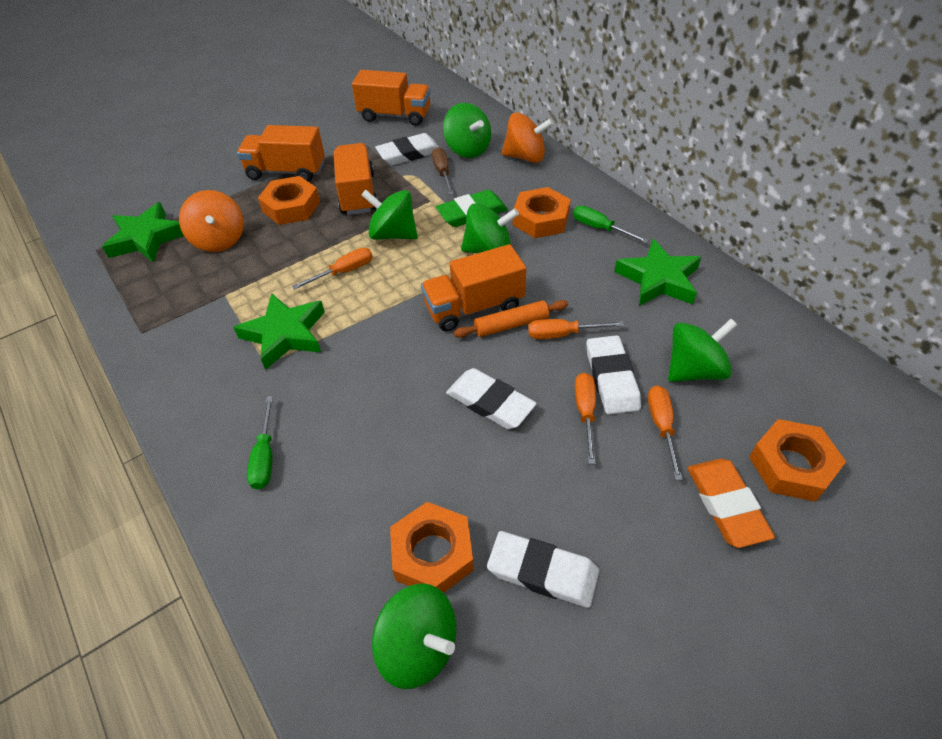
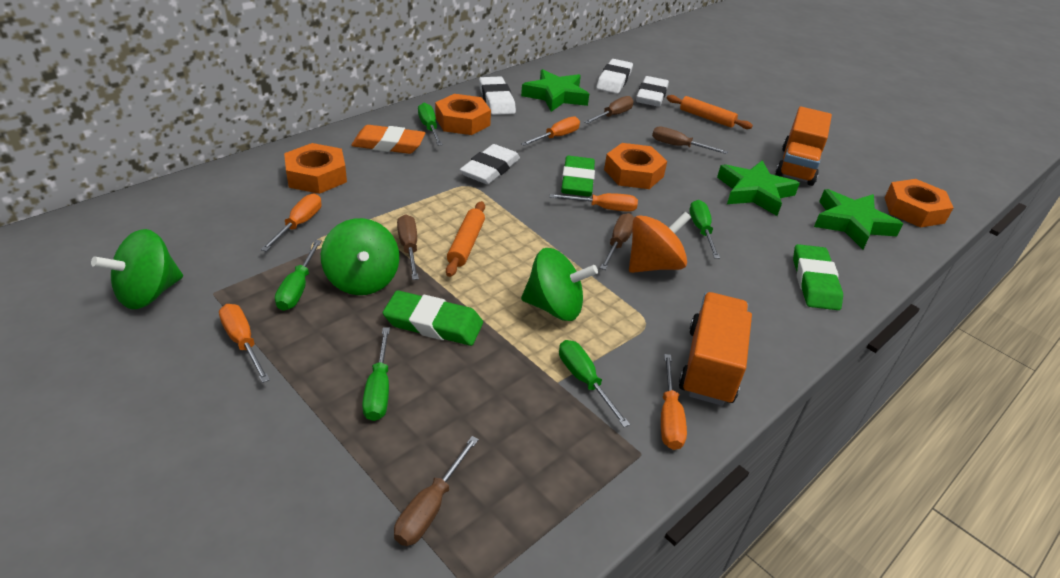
brown screwdriver: [432,147,454,195] = 1 -> [394,436,479,546] [397,214,419,280] [584,96,634,124] [600,213,635,270] [652,126,728,154] = 5
green eraser: [436,190,508,227] = 1 -> [383,290,483,346] [561,156,595,197] [793,244,843,310] = 3
green screwdriver: [247,396,273,489] [573,206,649,243] = 2 -> [275,240,322,311] [362,327,390,421] [418,103,443,145] [559,340,630,427] [690,200,720,259] = 5
green spinning top: [361,189,418,240] [372,583,456,689] [443,103,491,158] [461,203,519,253] [668,319,737,382] = 5 -> [91,229,183,309] [321,218,399,295] [521,248,598,321] = 3
orange rolling pin: [453,300,568,338] = 1 -> [446,201,485,277] [667,95,753,129] = 2
orange screwdriver: [292,248,373,290] [528,319,624,339] [575,373,596,464] [648,385,683,480] = 4 -> [219,304,270,383] [261,194,322,251] [521,117,580,146] [550,193,638,212] [661,354,687,450] = 5
orange spinning top: [179,190,244,252] [502,113,553,163] = 2 -> [629,212,691,273] = 1
orange truck: [237,125,325,182] [333,143,377,215] [352,70,431,126] [421,244,526,332] = 4 -> [679,292,752,406] [776,107,832,186] = 2

